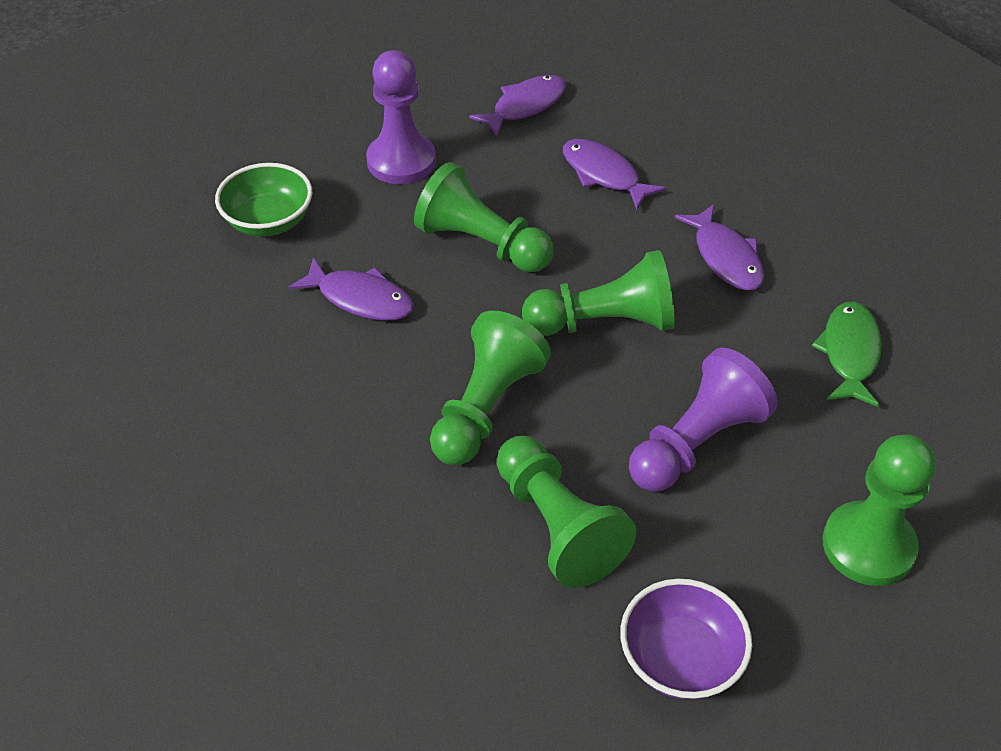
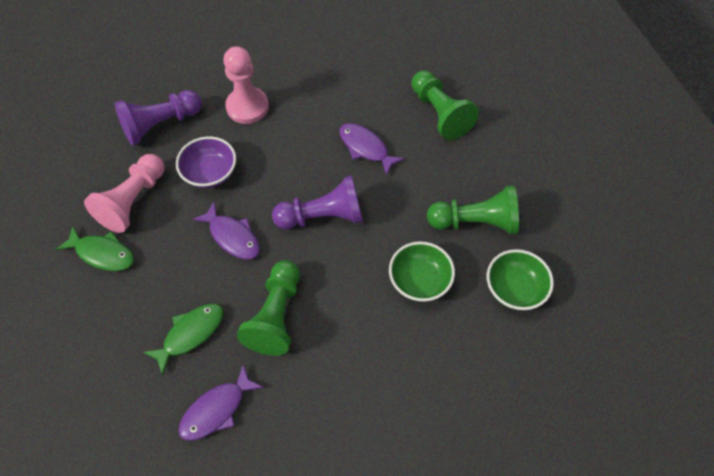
green bowl: [215,163,312,236] = 1 -> [389,241,455,302] [487,249,554,310] = 2
green fish: [812,301,882,407] = 1 -> [56,226,134,271] [143,304,223,376] = 2
green pawn: [414,162,553,272] [430,311,551,465] [497,436,636,588] [522,250,675,336] [823,435,936,586] = 5 -> [237,260,300,356] [411,71,479,140] [427,186,519,234] = 3
pink pawn: none = 0 -> [84,154,164,233] [223,46,269,124] = 2
purple fish: [288,257,414,320] [469,75,566,137] [563,139,666,210] [674,204,765,290] = 4 -> [178,364,264,441] [192,202,260,260] [339,123,405,176] = 3

